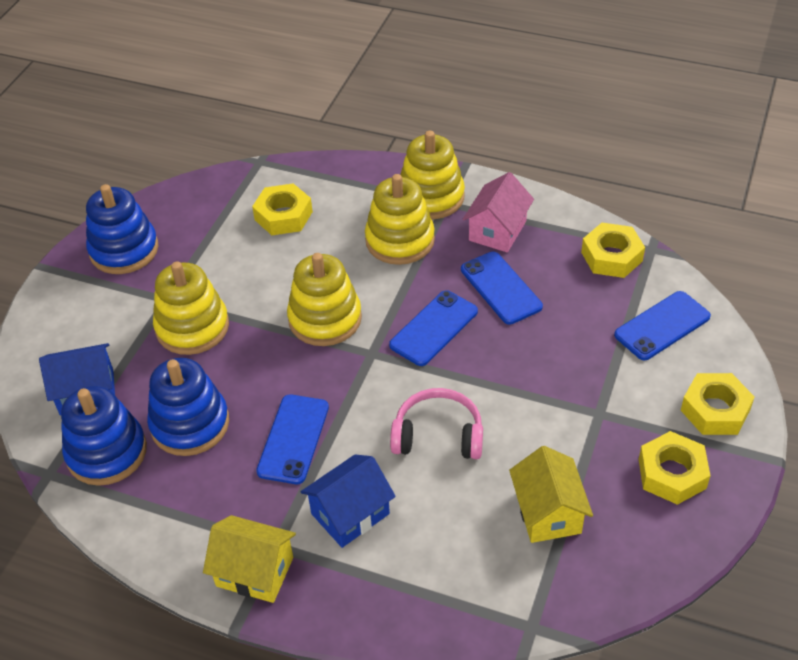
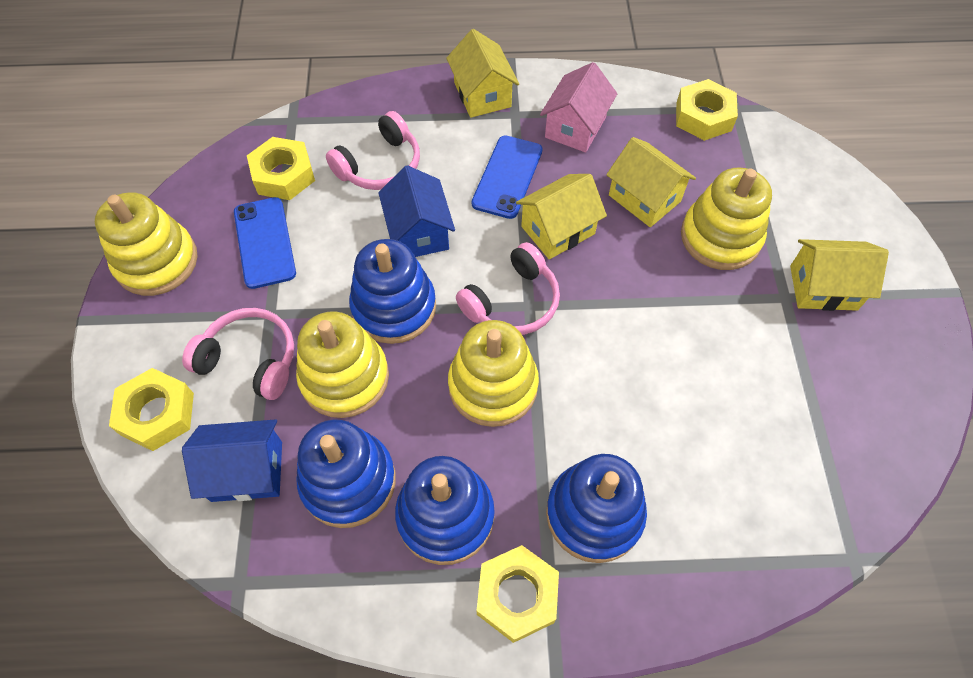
blue phone: [256,394,329,484] [389,290,478,366] [461,252,543,325] [614,291,711,360] = 4 -> [234,197,296,289] [472,136,543,219] = 2
blue stacking toy: [61,386,147,486] [86,184,158,274] [147,358,229,456] = 3 -> [296,419,396,528] [349,239,436,344] [395,456,495,565] [546,454,647,563] = 4
pink headphones: [390,388,483,459] = 1 -> [182,308,294,400] [326,111,420,190] [456,242,560,335] = 3
yellow house: [203,515,296,603] [509,446,593,543] = 2 -> [446,29,519,118] [516,174,607,259] [606,137,696,227] [790,239,889,311] = 4

